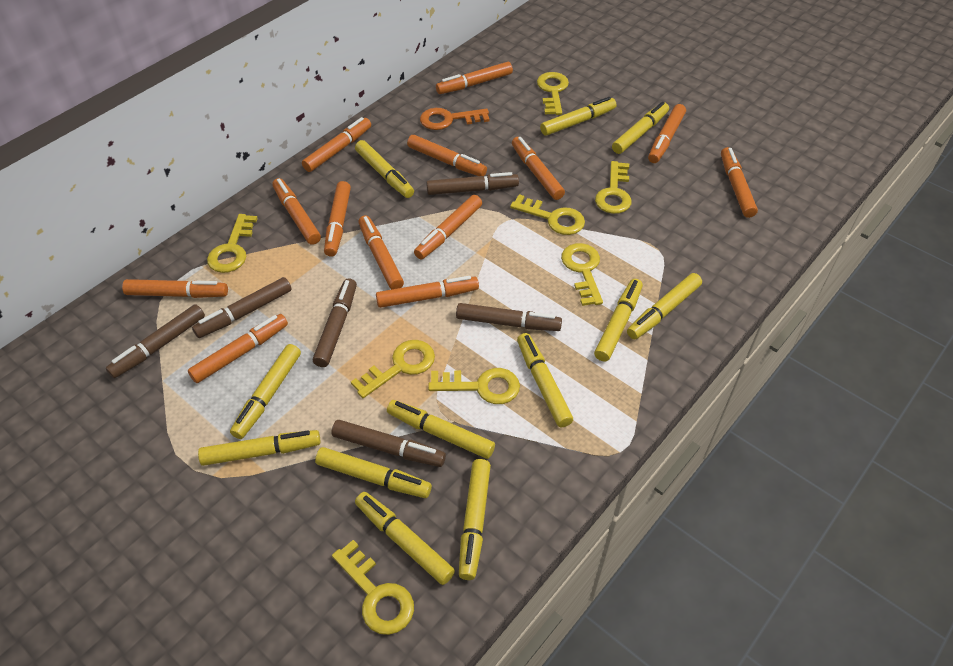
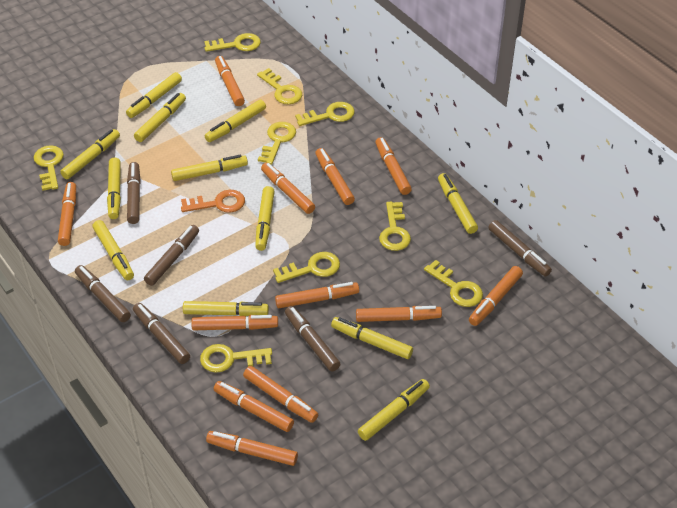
orange marker: [122,279,228,298] [188,314,288,383] [272,178,321,245] [302,117,371,172] [324,181,351,257] [358,215,404,289] [376,276,479,308] [407,135,487,176] [414,195,482,259] [436,62,513,94] [512,137,565,200] [648,104,686,163] [721,147,758,218] = 13 -> [58,182,76,246] [191,315,278,330] [206,431,298,466] [214,381,294,432] [215,56,245,106] [243,366,318,423] [261,163,315,214] [275,282,359,308] [315,148,355,205] [356,306,442,322] [375,137,412,195] [469,266,523,326] = 12
yellow key: [207,214,258,273] [332,540,414,635] [351,340,435,398] [428,368,520,404] [510,194,585,235] [537,72,569,115] [561,243,603,306] [595,161,632,214] = 8 -> [34,145,64,191] [200,344,272,373] [204,33,261,52] [257,68,302,104] [258,122,296,165] [273,252,340,283] [295,102,355,126] [379,202,411,251] [424,260,483,307] = 9

